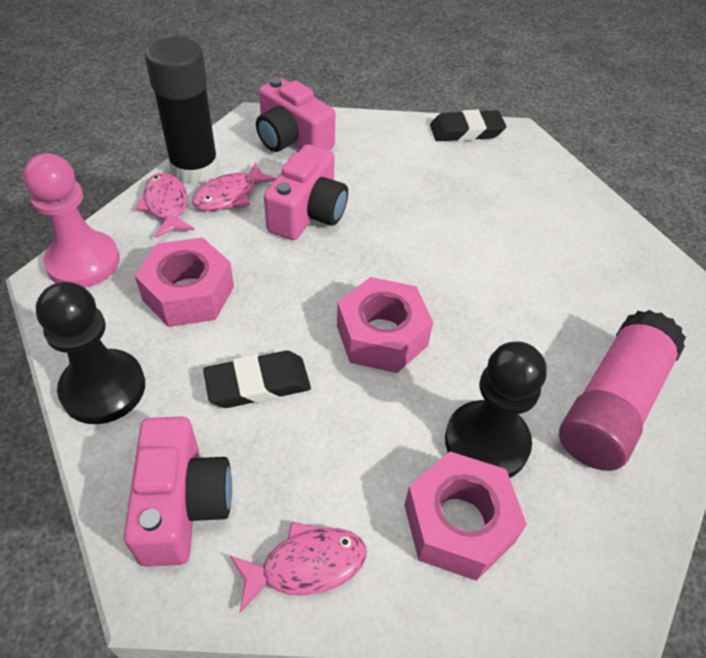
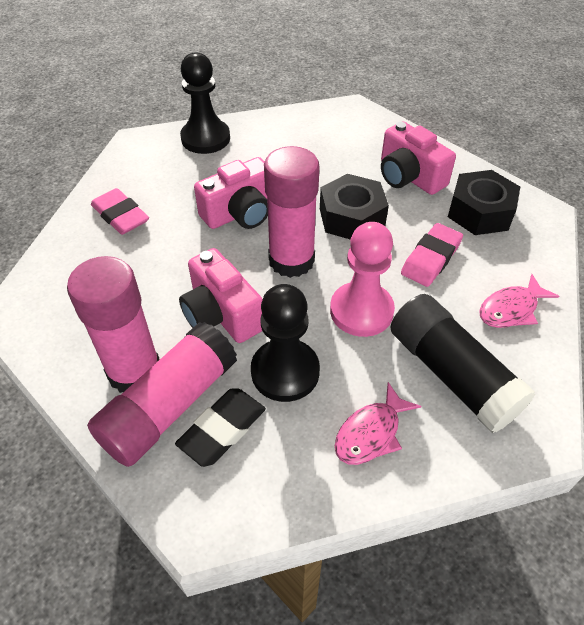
black eraser: [203,351,311,408] [430,109,506,141] = 2 -> [175,388,266,467] = 1
black nut: none = 0 -> [320,174,389,239] [448,170,520,235] = 2
pink eraser: none = 0 -> [91,188,149,235] [401,223,463,287] = 2
pink fish: [135,173,195,238] [192,162,276,211] [230,521,367,613] = 3 -> [335,382,421,465] [479,274,559,328] = 2
pink glue stick: [559,310,686,471] = 1 -> [67,256,160,393] [87,322,237,467] [264,146,320,278] = 3
pink nut: [134,237,234,327] [337,277,433,373] [404,451,527,581] = 3 -> none = 0

